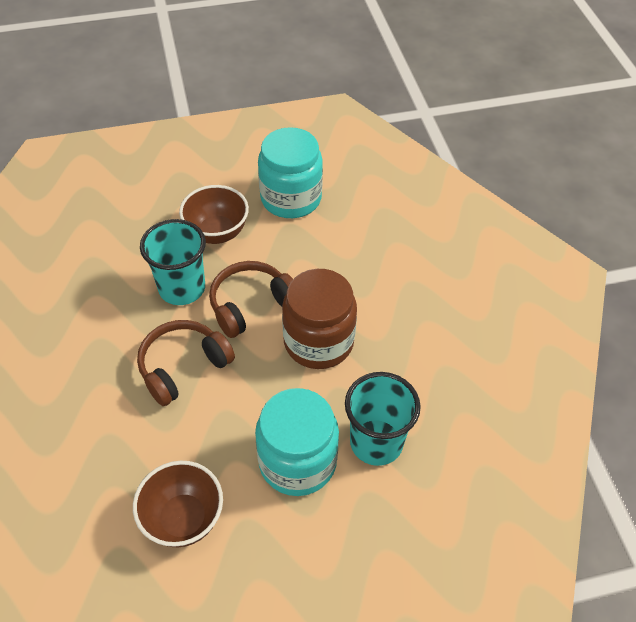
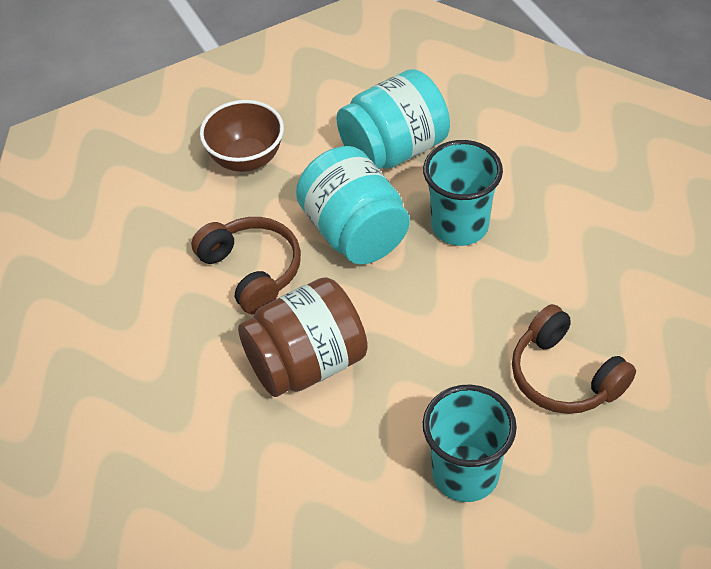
brown bowl: [133,461,223,547] [179,185,249,244] = 2 -> [200,100,284,172] = 1

